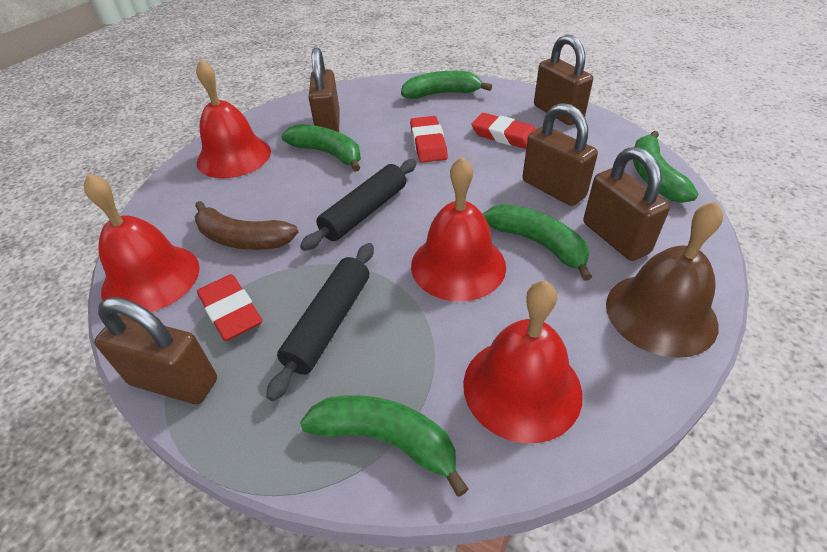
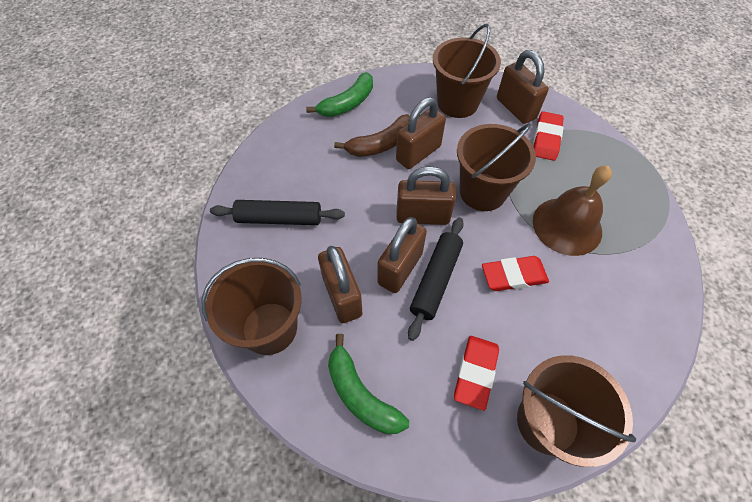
brown bucket: none = 0 -> [201,258,302,355] [433,24,501,118] [457,123,536,211] [517,355,636,467] = 4
green banana: [282,125,361,172] [300,395,469,497] [401,71,492,99] [483,204,592,281] [633,131,698,203] = 5 -> [306,72,373,117] [328,334,409,434] = 2
red bell: [84,173,200,312] [196,59,271,178] [411,157,506,301] [463,280,583,443] = 4 -> none = 0

